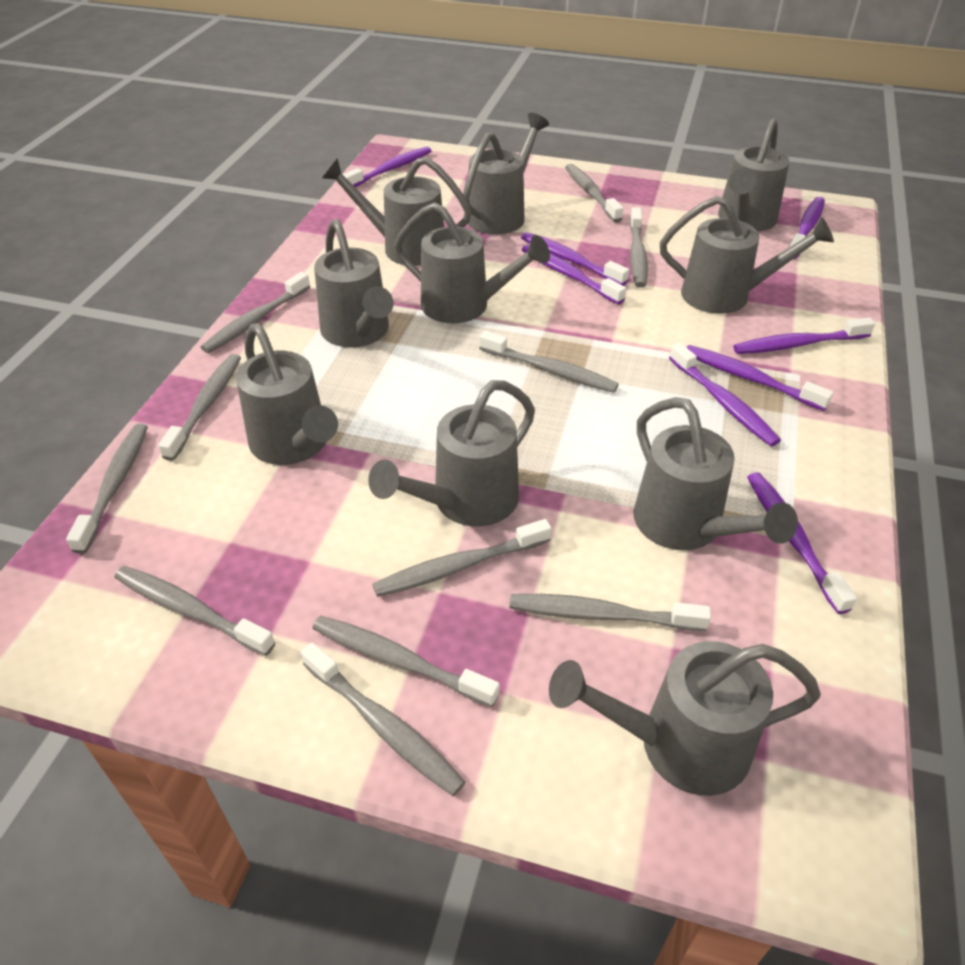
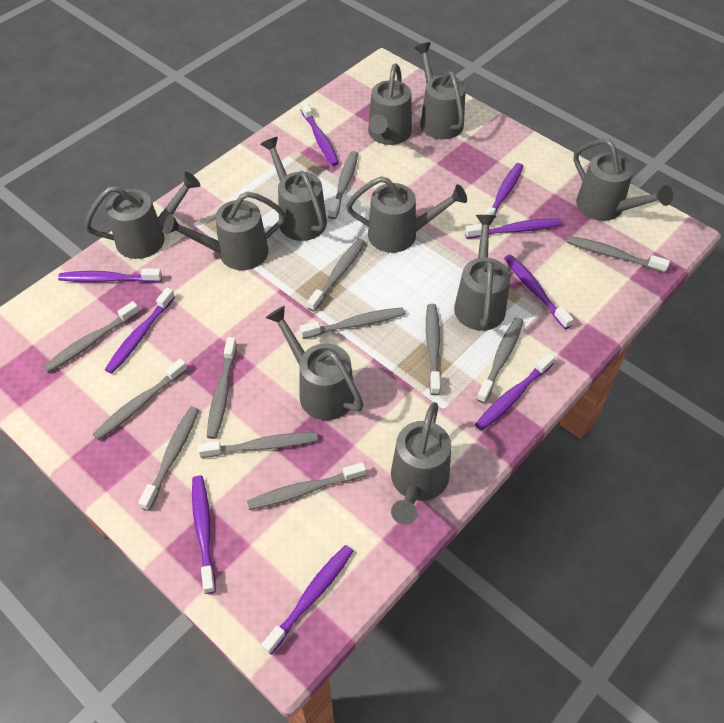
grey toothbrush: [66,424,148,554] [115,566,275,656] [158,354,241,461] [201,272,311,353] [301,642,465,796] [312,615,500,707] [372,519,552,597] [479,331,619,393] [509,594,711,631] [565,164,623,222] [629,207,648,288] = 11 -> [43,301,140,373] [93,358,188,440] [138,407,199,511] [198,432,318,458] [207,337,237,439] [247,462,366,510] [300,307,405,339] [307,239,365,312] [328,151,358,219] [426,304,441,395] [477,318,523,403] [567,236,670,273] = 12
purple toothbrush: [342,147,431,187] [521,232,629,286] [522,245,626,304] [669,343,781,446] [686,345,833,411] [733,317,875,354] [747,472,857,614] [790,197,825,259] = 8 -> [58,269,162,283] [105,288,175,374] [192,476,216,594] [261,545,353,655] [300,101,339,166] [465,219,562,239] [475,352,555,431] [484,163,523,226] [504,254,574,329] = 9

